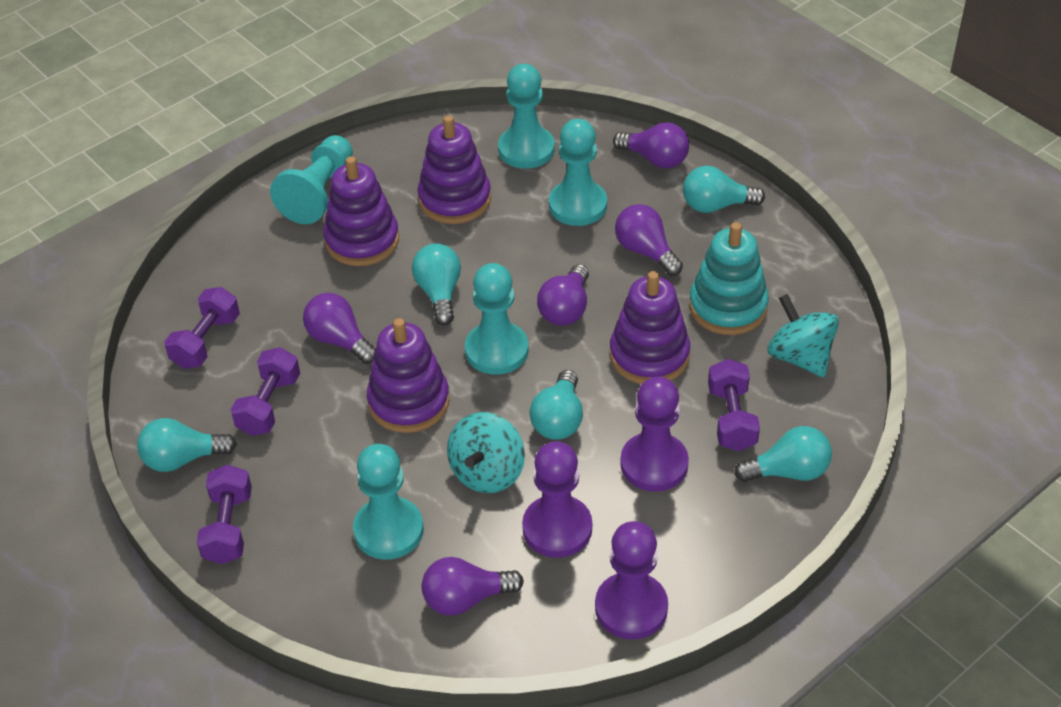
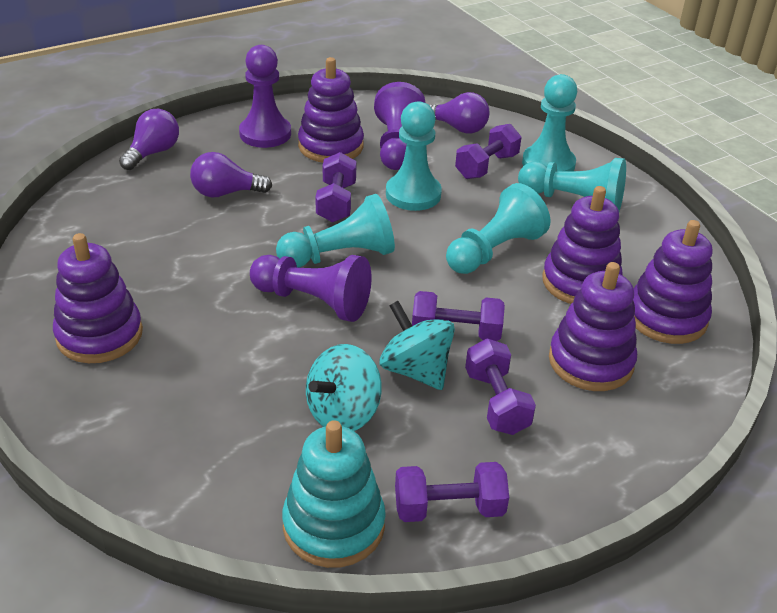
purple dumbbell: [164,287,240,369] [197,465,252,564] [231,347,300,436] [708,359,760,451] = 4 -> [315,152,357,222] [395,462,509,522] [412,291,505,341] [455,124,522,179] [465,338,536,435] = 5
purple light bulb: [303,293,376,364] [422,557,524,616] [537,264,589,326] [613,122,689,169] [615,204,683,276] = 5 -> [119,109,179,170] [190,152,272,197] [429,92,489,134] = 3
purple stacking toy: [323,156,399,266] [367,318,450,433] [417,115,491,224] [610,271,690,384] = 4 -> [53,233,143,363] [298,57,364,163] [542,186,623,304] [549,262,637,391] [633,220,712,344] = 5
turquoise light bulb: [137,418,237,472] [412,243,461,325] [530,370,583,440] [683,166,765,213] [734,426,832,482] = 5 -> none = 0

